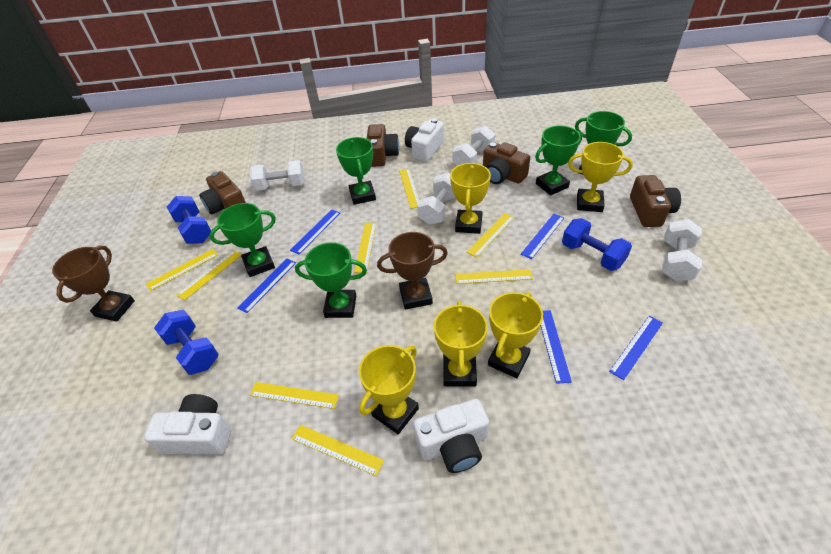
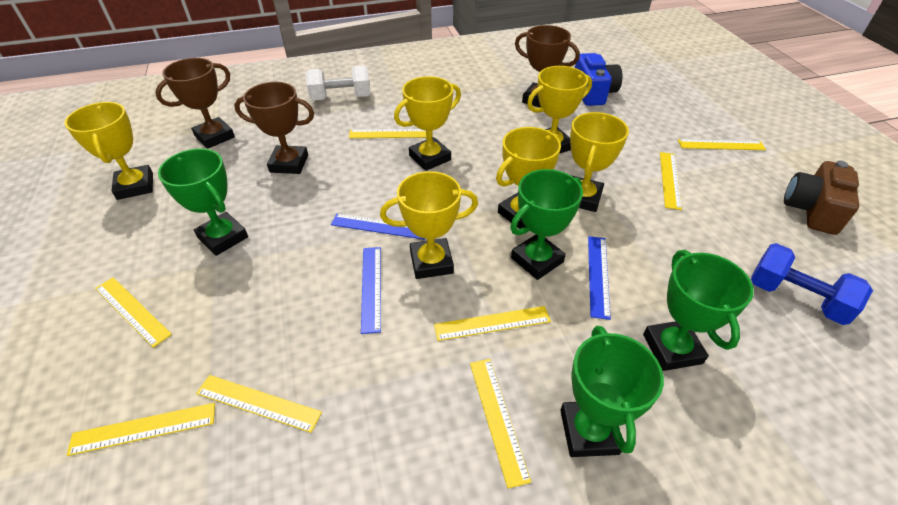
blue camera: none = 0 -> [575,53,622,106] = 1
blue dumbbell: [154,310,219,375] [167,196,211,244] [562,218,632,271] = 3 -> [751,243,873,325] = 1
blue ruler: [237,259,296,313] [290,209,340,254] [521,214,564,259] [541,310,572,384] [609,316,663,380] = 5 -> [331,214,425,240] [361,247,381,334] [588,236,611,320] = 3
brown camera: [199,171,246,215] [367,124,399,167] [483,142,530,184] [630,175,681,227] = 4 -> [784,160,859,235] = 1
brown trophy: [52,245,135,322] [377,232,448,310] = 2 -> [155,58,235,149] [234,82,314,174] [515,25,580,107] = 3
green trophy: [210,203,276,277] [295,242,367,318] [336,137,376,205] [535,126,582,196] [575,111,632,175] = 5 -> [158,148,248,256] [510,169,583,280] [560,326,664,457] [643,250,754,371] = 4
white camera: [144,394,231,455] [405,118,444,162] [413,399,489,473] = 3 -> none = 0
white dumbbell: [250,160,305,191] [417,173,455,225] [452,126,495,166] [662,219,702,282] = 4 -> [306,65,371,100] = 1
yellow trophy: [359,345,419,434] [434,301,488,386] [450,163,491,234] [488,292,543,378] [568,142,633,212] = 5 -> [65,102,153,200] [380,171,478,279] [394,76,461,171] [496,127,561,229] [527,66,592,154] [570,112,629,212] = 6

